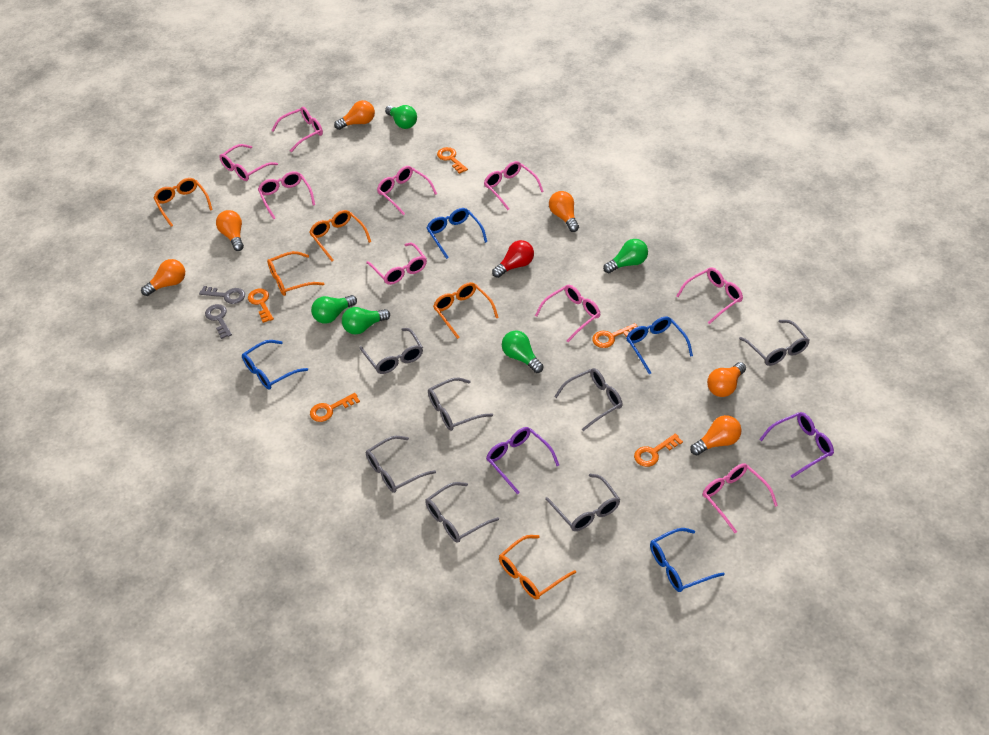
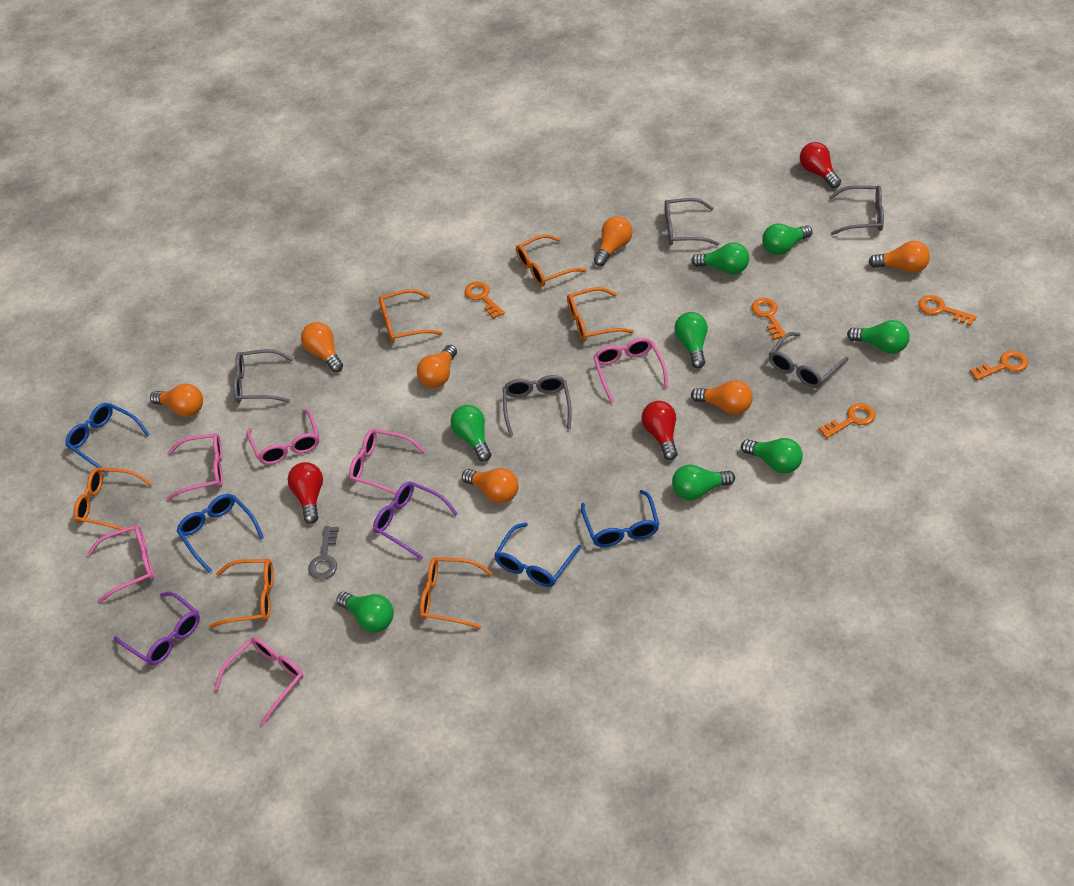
green light bulb: [311,295,357,324] [342,307,390,335] [385,105,417,129] [502,330,544,373] [603,239,648,273] = 5 -> [336,592,394,632] [450,405,491,462] [672,464,735,501] [674,312,708,368] [691,242,749,274] [741,438,803,474] [762,223,813,255] [847,320,910,354] = 8
grey glasses: [360,328,423,374] [366,436,436,493] [425,482,499,543] [428,378,493,431] [545,474,620,531] [554,368,623,431] [739,320,810,366] = 7 -> [233,349,293,403] [503,375,572,436] [665,198,719,246] [769,332,849,388] [829,185,884,235] = 5
grey key: [199,286,245,304] [205,304,232,339] = 2 -> [308,526,339,580] = 1
orange glasses: [153,178,213,227] [267,251,324,296] [309,210,371,261] [433,282,499,339] [499,535,576,600] = 5 -> [74,467,152,533] [209,559,274,628] [379,289,443,343] [420,557,493,629] [516,234,587,286] [567,287,634,341] = 6
orange light bulb: [141,259,185,296] [216,210,244,251] [334,100,375,130] [549,191,579,232] [690,415,741,456] [707,362,746,397] = 6 -> [150,384,203,417] [301,322,343,372] [417,345,457,388] [462,468,519,503] [594,216,633,266] [691,380,753,415] [869,241,930,273] = 7
pink glasses: [220,144,278,181] [258,171,315,219] [271,107,323,152] [366,243,427,285] [377,166,437,215] [484,161,544,210] [535,285,600,342] [676,267,743,324] [703,464,778,533] = 9 -> [87,525,154,603] [167,433,223,500] [214,637,304,725] [247,409,319,465] [349,429,425,495] [593,338,668,403] = 6
red light bulb: [492,240,534,278] = 1 -> [287,462,323,524] [642,401,678,460] [800,142,841,188] = 3

